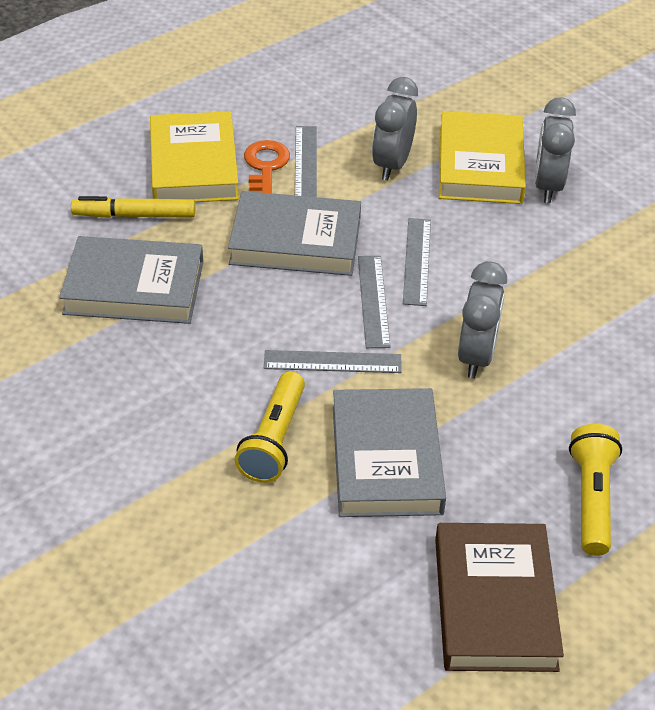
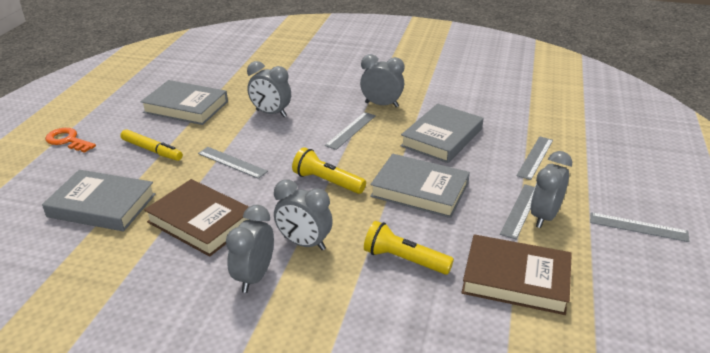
brown book: [435,523,564,672] = 1 -> [144,179,249,257] [461,234,572,315] = 2
grey book: [59,236,203,324] [228,191,361,276] [333,388,446,517] = 3 -> [42,170,156,231] [140,80,228,125] [370,154,470,218] [401,103,483,163] = 4
grey clock: [372,77,418,180] [458,261,507,379] [534,97,576,203] = 3 -> [226,205,274,293] [247,61,291,117] [274,180,333,250] [360,54,404,107] [530,151,572,228] = 5
grey ruler: [264,350,402,373] [295,126,317,197] [358,256,391,348] [403,218,431,306] = 4 -> [198,147,268,179] [325,112,376,150] [500,184,535,239] [516,136,553,180] [590,212,690,242] = 5
yellow book: [150,111,239,202] [439,111,526,204] = 2 -> none = 0

